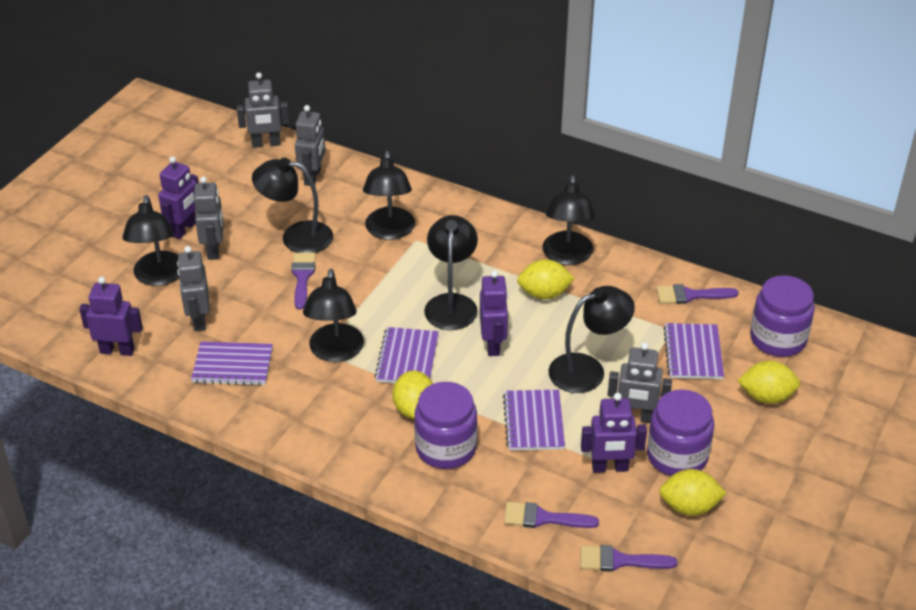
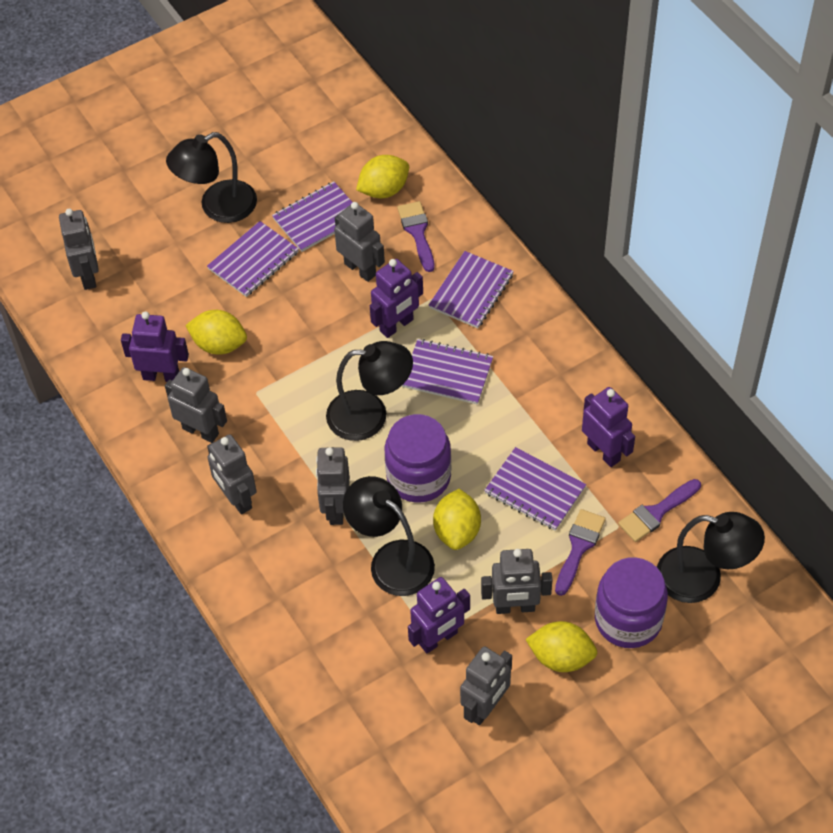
black lamp: [123,195,180,286] [252,158,333,253] [303,269,364,362] [363,151,415,240] [424,215,478,330] [542,175,596,265] [549,286,635,393] = 7 -> [166,132,257,223] [326,341,413,441] [343,476,435,596] [657,512,765,603] = 4
grey robot: [177,246,210,331] [194,177,223,260] [237,72,289,148] [295,105,325,186] [608,342,672,423] = 5 -> [59,208,99,290] [165,367,227,443] [207,434,257,514] [316,447,350,525] [334,202,385,282] [460,646,512,725] [481,549,552,614] = 7
purple brush: [291,253,316,309] [504,502,599,528] [581,545,677,572] [656,284,739,304] = 4 -> [397,201,435,272] [555,509,606,596] [618,479,701,542] = 3
purple jar: [414,382,477,469] [647,389,714,476] [750,275,815,357] = 3 -> [385,414,451,503] [595,557,668,648] = 2
purple notebook: [191,341,273,386] [374,327,439,383] [503,390,565,450] [663,323,724,379] = 4 -> [207,221,299,297] [272,181,353,252] [402,339,493,405] [429,251,514,328] [484,447,586,531] = 5

